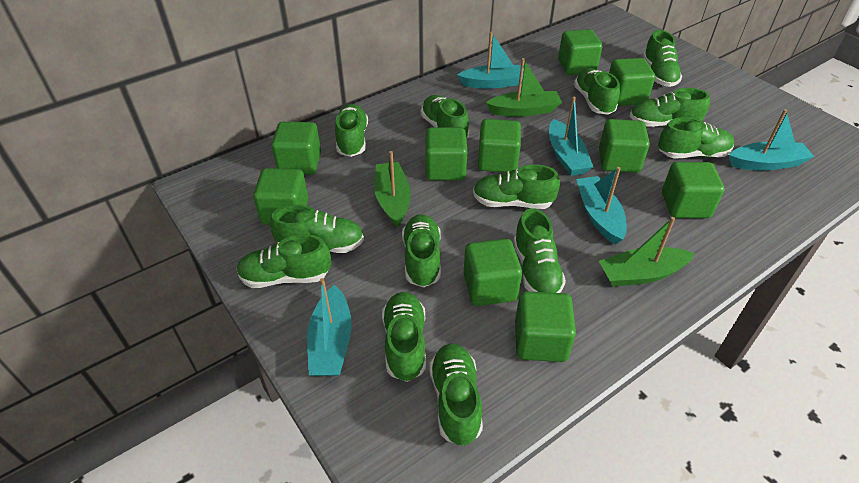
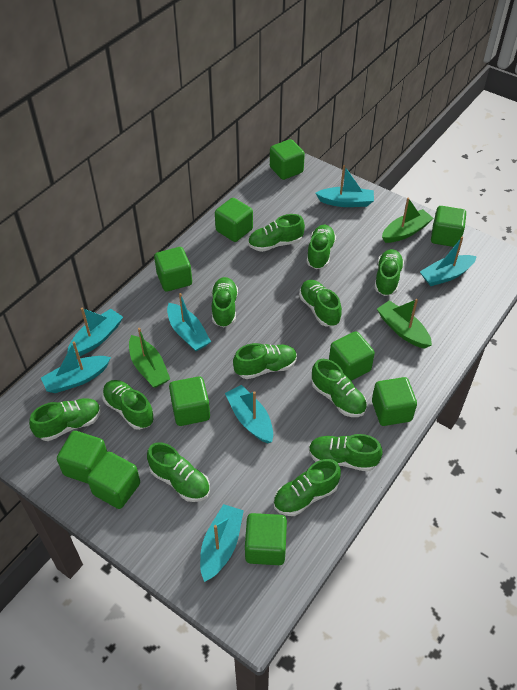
green shoe: [237,234,331,288] [270,204,364,253] [335,104,368,157] [382,292,426,382] [402,214,441,287] [421,95,469,138] [429,344,483,446] [473,164,560,209] [513,208,566,293] [574,68,620,115] [630,88,710,127] [643,30,682,87] [658,117,734,158] = 13 -> [29,398,101,441] [102,380,154,430] [147,442,210,502] [211,277,238,327] [233,343,297,379] [248,214,305,252] [273,459,341,516] [299,280,342,326] [306,225,336,269] [309,434,383,471] [312,359,367,417] [374,249,404,296] = 12
turquoise boat: [307,278,352,376] [457,32,525,89] [549,97,593,176] [576,167,627,245] [729,109,814,171] = 5 -> [41,341,111,393] [67,308,123,357] [167,293,211,351] [200,504,244,582] [225,385,273,443] [315,165,374,207] [420,237,477,286] = 7

